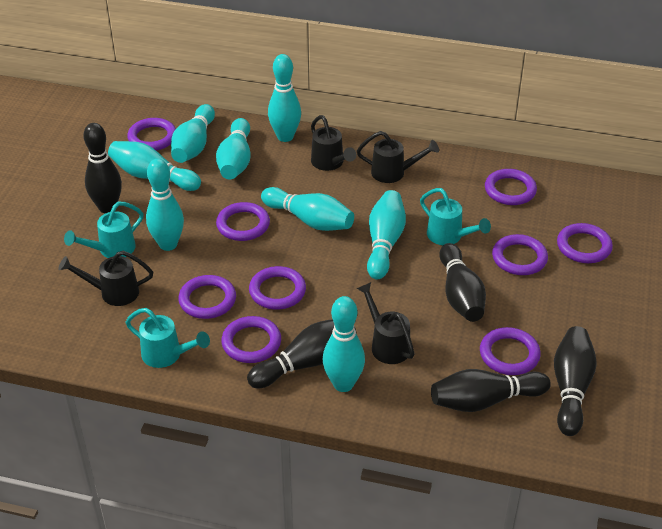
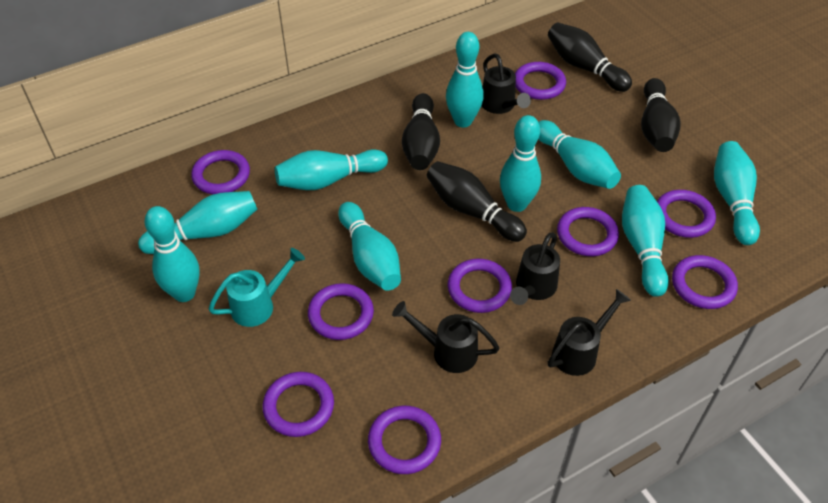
black bowling pin: [83,123,122,214] [247,319,356,388] [431,369,551,412] [439,243,486,322] [554,326,597,436] = 5 -> [402,93,440,170] [427,161,527,242] [548,23,632,92] [641,78,681,152] = 4
turquoise bowling pin: [108,141,201,191] [146,159,184,251] [171,104,215,163] [216,118,251,179] [261,187,354,231] [268,54,301,142] [323,296,365,392] [367,190,406,280] = 8 -> [138,191,257,254] [144,206,200,302] [275,149,388,190] [338,202,401,291] [446,32,484,128] [500,115,541,212] [538,120,621,189] [622,185,669,297] [714,141,760,245] = 9
turquoise watering can: [64,202,144,258] [125,308,210,368] [420,188,491,245] = 3 -> [208,248,305,327] = 1

